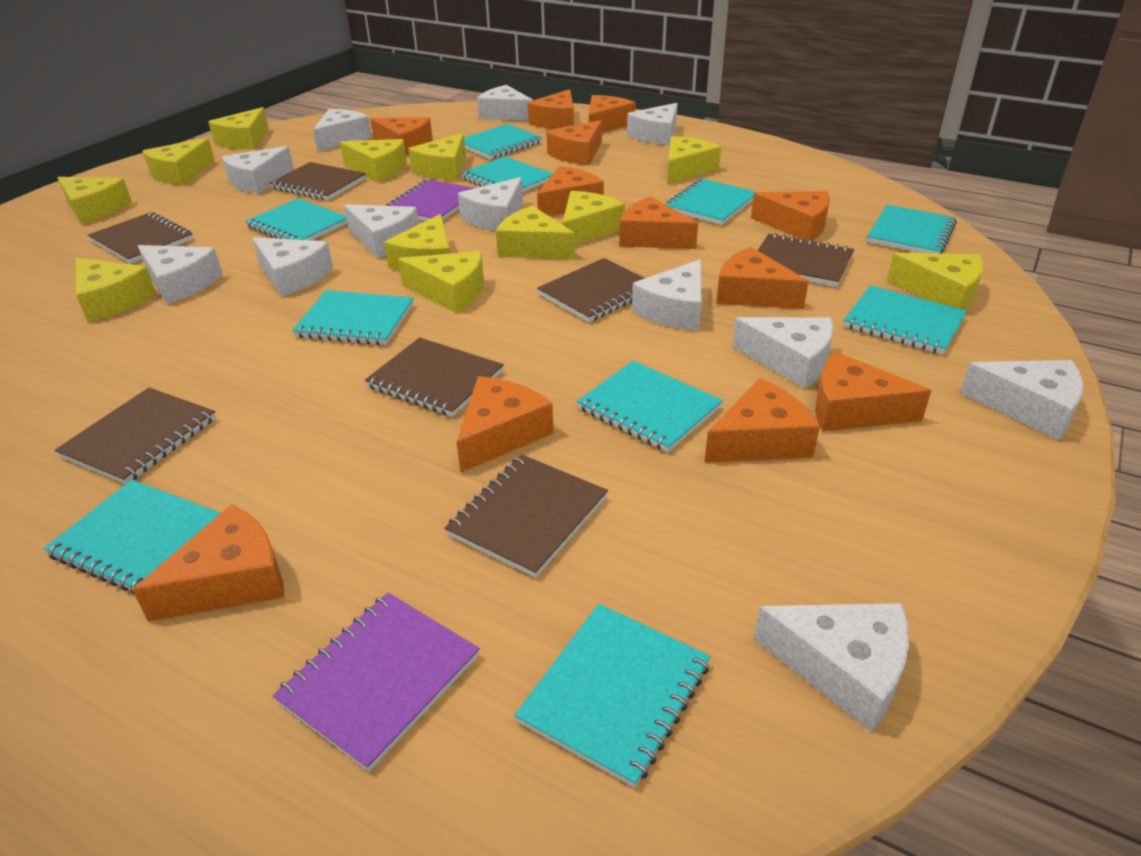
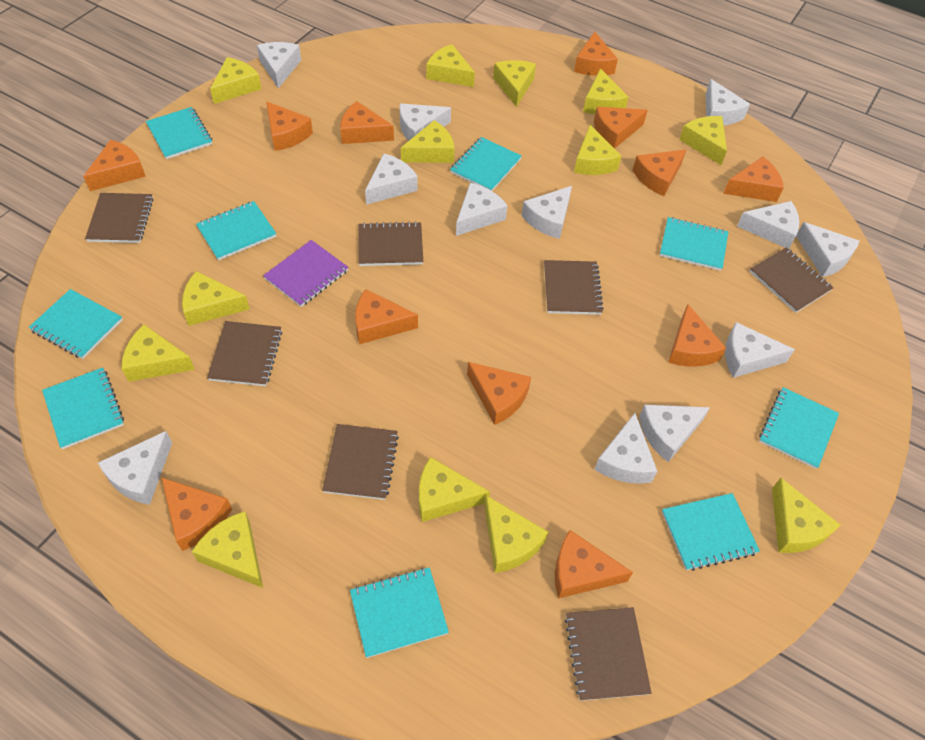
purple notebook: [273,593,480,772] [386,179,474,221] = 2 -> [263,240,349,307] = 1
turquoise notebook: [43,480,220,595] [245,198,347,240] [292,290,413,345] [461,156,553,192] [464,124,542,159] [514,604,711,788] [577,361,723,452] [665,179,756,225] [843,286,967,354] [867,205,957,253] = 10 -> [29,289,123,359] [42,368,124,449] [146,107,212,159] [196,201,276,261] [350,567,449,658] [450,137,522,191] [660,217,728,271] [662,493,760,571] [759,387,839,469] = 9
yellow cheese: [57,177,132,224] [75,258,156,322] [143,138,215,185] [208,107,269,150] [340,139,407,182] [384,214,450,272] [398,251,484,313] [408,133,466,180] [496,206,575,259] [562,191,625,245] [667,136,721,185] [887,252,984,310] = 12 -> [121,325,195,382] [182,271,250,326] [192,511,263,588] [210,57,261,104] [401,120,455,163] [419,457,490,522] [426,44,475,87] [484,495,548,573] [493,60,536,107] [574,125,621,175] [583,68,628,114] [679,116,727,165] [772,478,840,553] = 13

